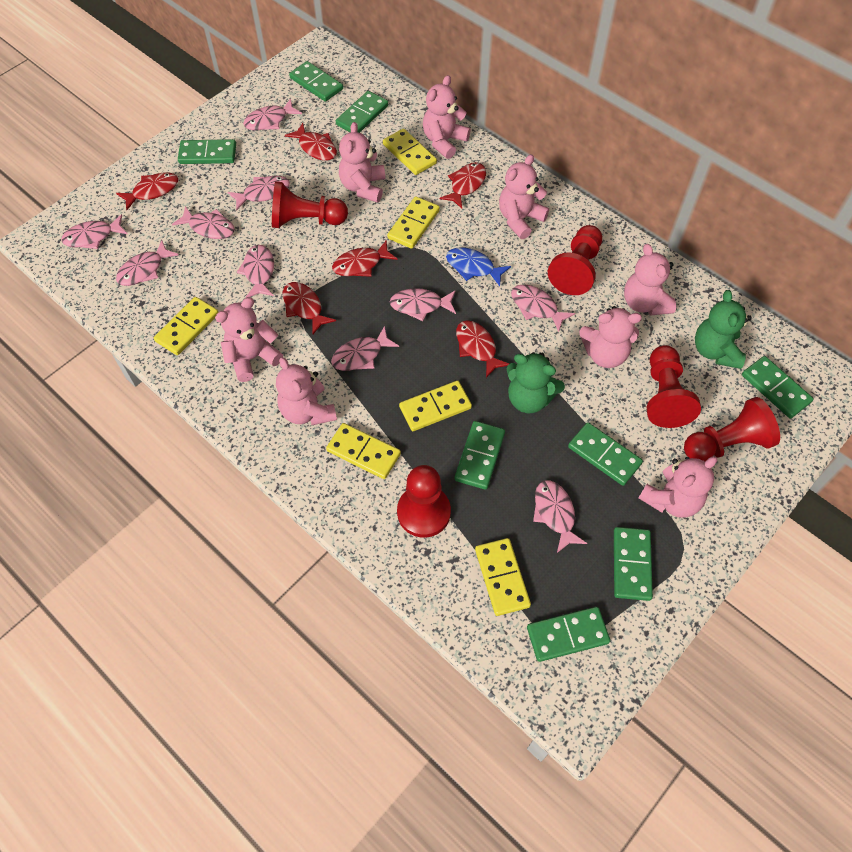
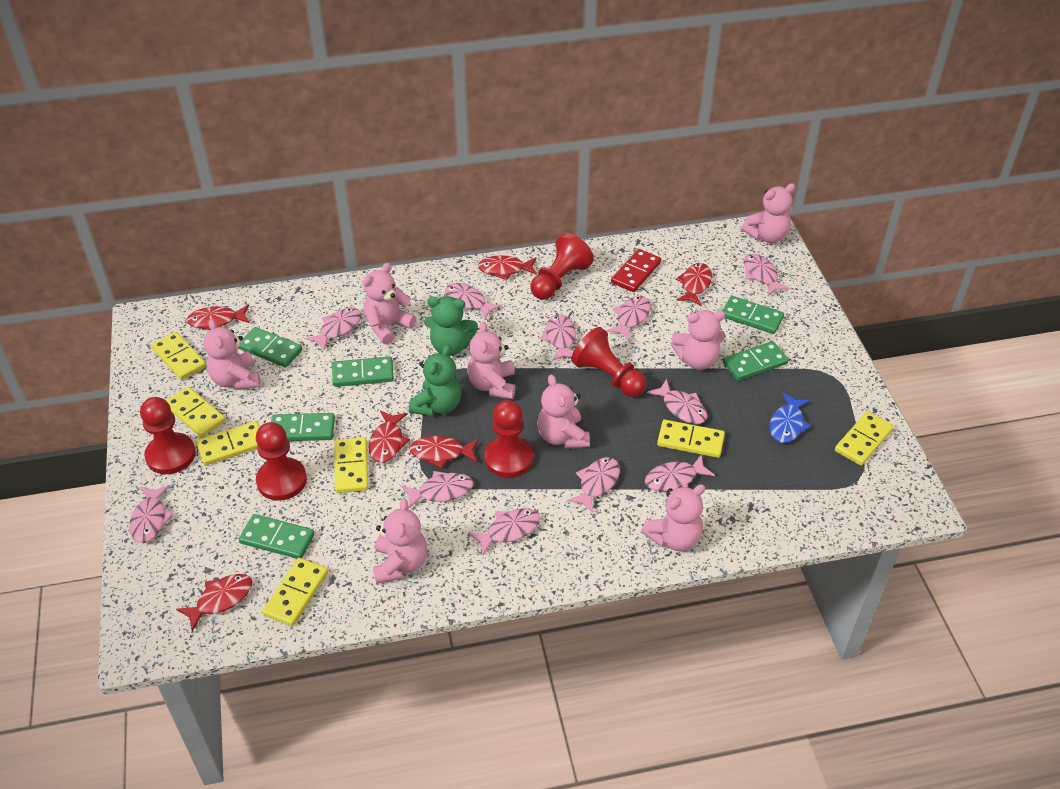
green domino: [178,139,236,164] [289,61,343,102] [336,91,388,133] [454,421,505,490] [527,607,610,662] [568,422,643,486] [614,527,653,601] [742,356,813,418] = 8 -> [239,327,302,367] [239,514,315,559] [271,413,335,441] [332,356,394,387] [722,296,784,334] [723,341,788,381] = 6
pink fish: [61,214,127,249] [116,240,179,286] [172,206,235,239] [228,176,290,211] [237,245,274,298] [243,99,302,130] [331,326,399,371] [390,288,456,321] [511,284,575,332] [533,480,587,553] = 10 -> [129,485,174,543] [305,308,361,351] [401,471,473,509] [445,283,502,320] [468,508,540,555] [540,314,576,361] [567,457,620,513] [606,296,651,340] [645,455,715,492] [647,379,707,424] [744,254,790,296] = 11
red domino: none = 0 -> [611,249,661,292] = 1
yellow domino: [154,297,218,355] [326,423,401,479] [383,128,437,175] [387,196,440,249] [399,381,472,431] [475,538,531,616] = 6 -> [151,332,206,380] [166,387,226,437] [196,421,260,466] [262,558,328,626] [334,437,368,493] [657,420,725,458] [835,411,894,466] = 7

